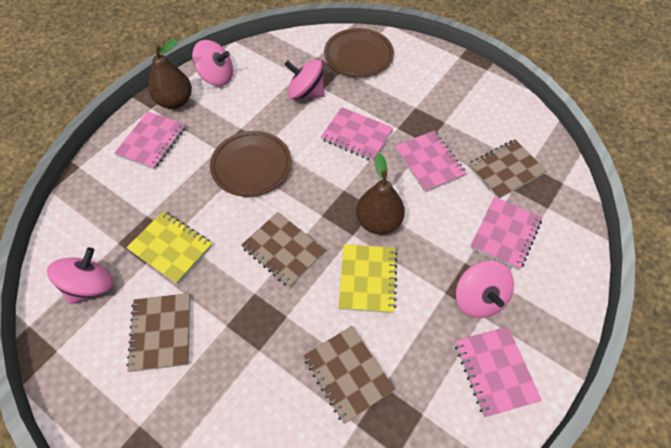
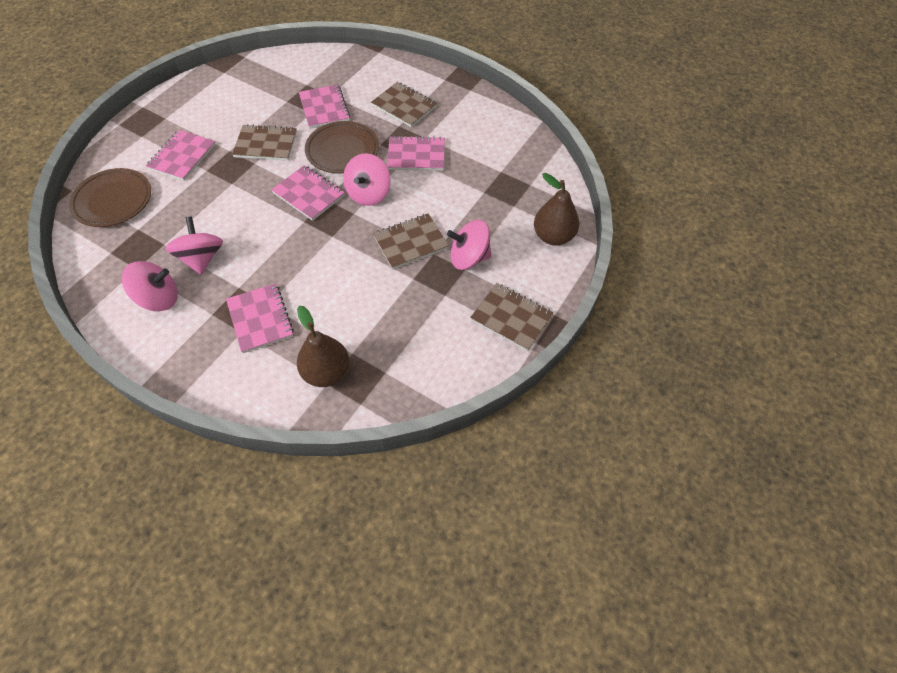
yellow notebook: [126,211,212,284] [339,244,397,313] = 2 -> none = 0

